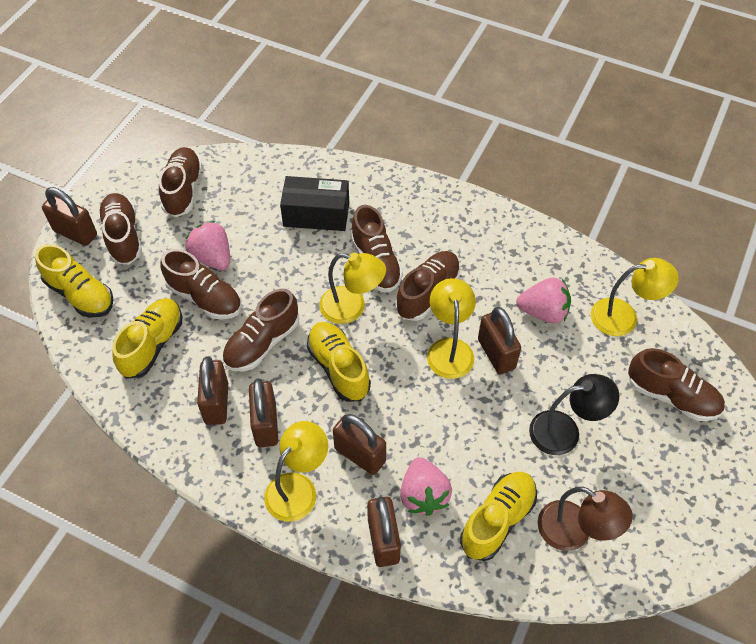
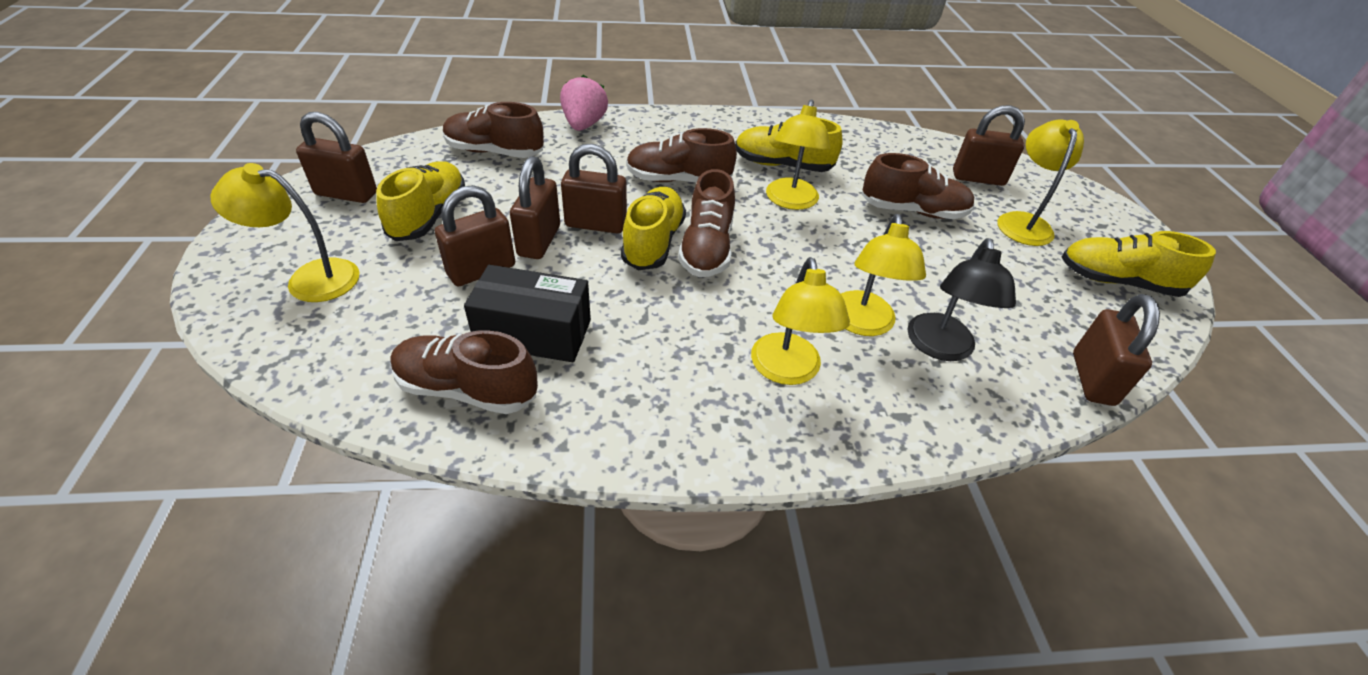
brown lamp: [538,487,633,551] = 1 -> none = 0
brown shoe: [98,193,142,265] [159,147,203,217] [160,249,241,319] [222,289,299,371] [350,205,403,292] [395,251,461,321] [628,348,725,421] = 7 -> [391,330,538,414] [443,102,544,158] [626,128,737,183] [678,169,735,277] [862,153,975,219] = 5
pink strawberry: [185,221,230,270] [400,457,452,516] [516,278,571,323] = 3 -> [560,75,608,131] = 1
yellow lamp: [264,421,328,522] [319,253,386,324] [427,278,476,379] [591,258,679,336] = 4 -> [210,163,359,302] [751,257,850,385] [766,100,830,210] [841,214,926,336] [998,119,1084,246] = 5

